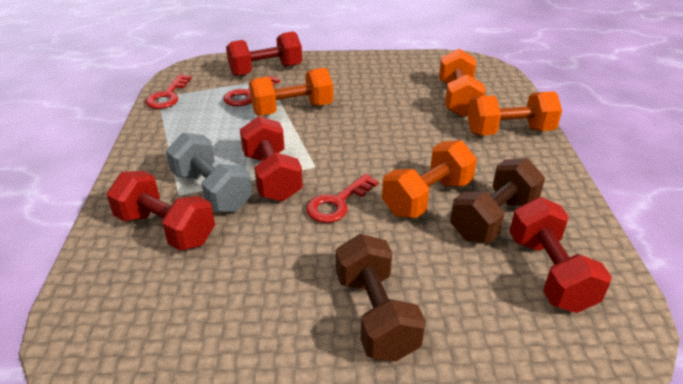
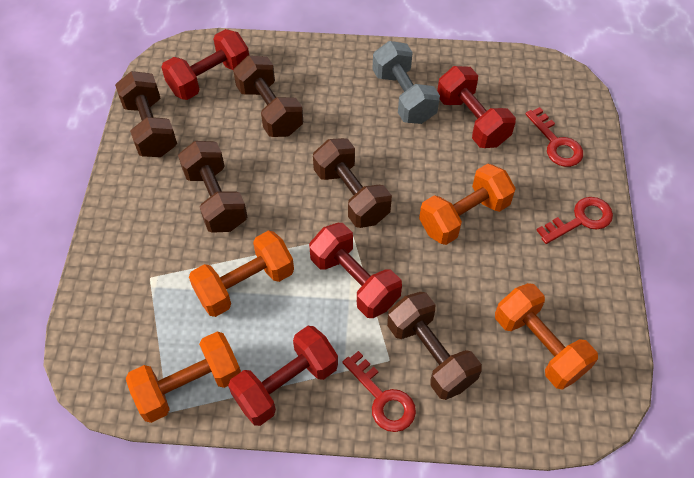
brown dumbbell: [336,234,426,361] [450,158,545,243] = 2 -> [115,71,177,157] [178,141,247,233] [233,56,303,137] [313,138,392,228] [387,292,482,400] = 5

